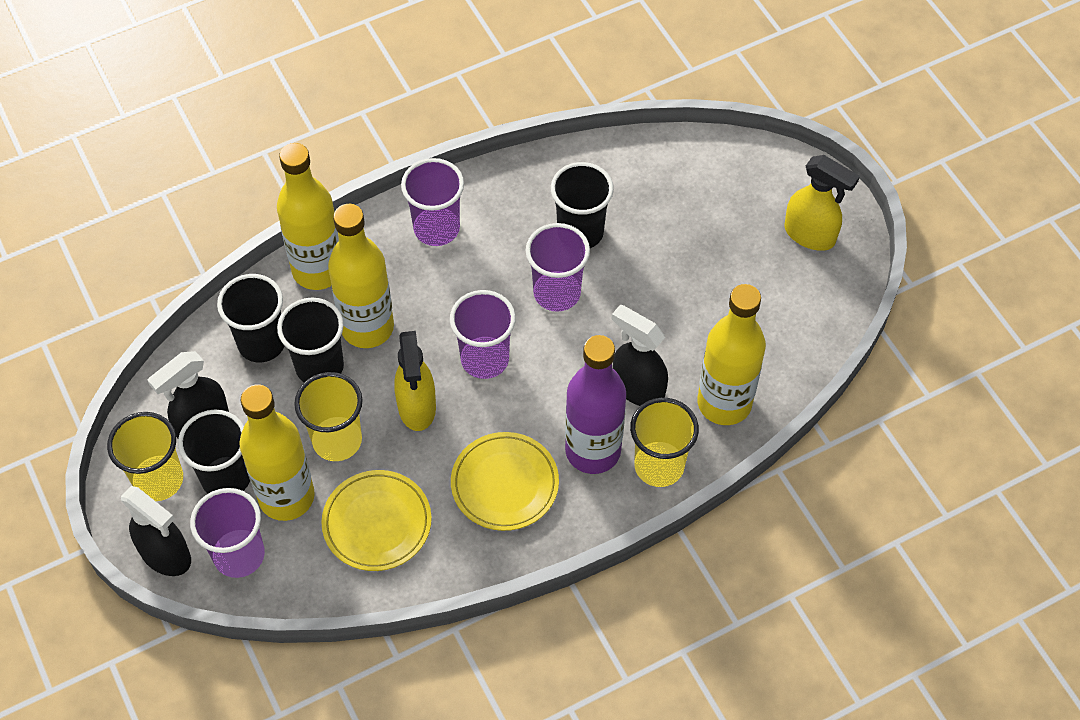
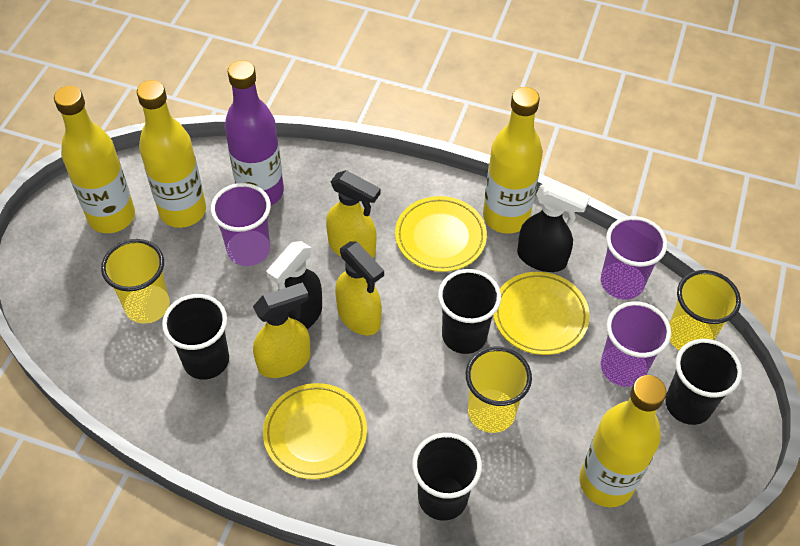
black spray bottle: [121,486,191,576] [148,351,229,438] [612,305,668,406] = 3 -> [267,241,322,329] [517,182,590,272] = 2
purple cup: [190,488,265,578] [401,158,464,246] [450,290,516,379] [526,223,590,312] = 4 -> [211,183,271,266] [601,216,667,300] [601,301,671,387] = 3
yellow plate: [321,470,432,571] [451,432,559,531] = 2 -> [263,383,367,479] [395,196,487,272] [493,272,590,355] = 3
yellow spray bottle: [394,331,436,431] [785,155,860,251] = 2 -> [253,282,310,378] [326,170,381,258] [335,241,384,336] = 3

